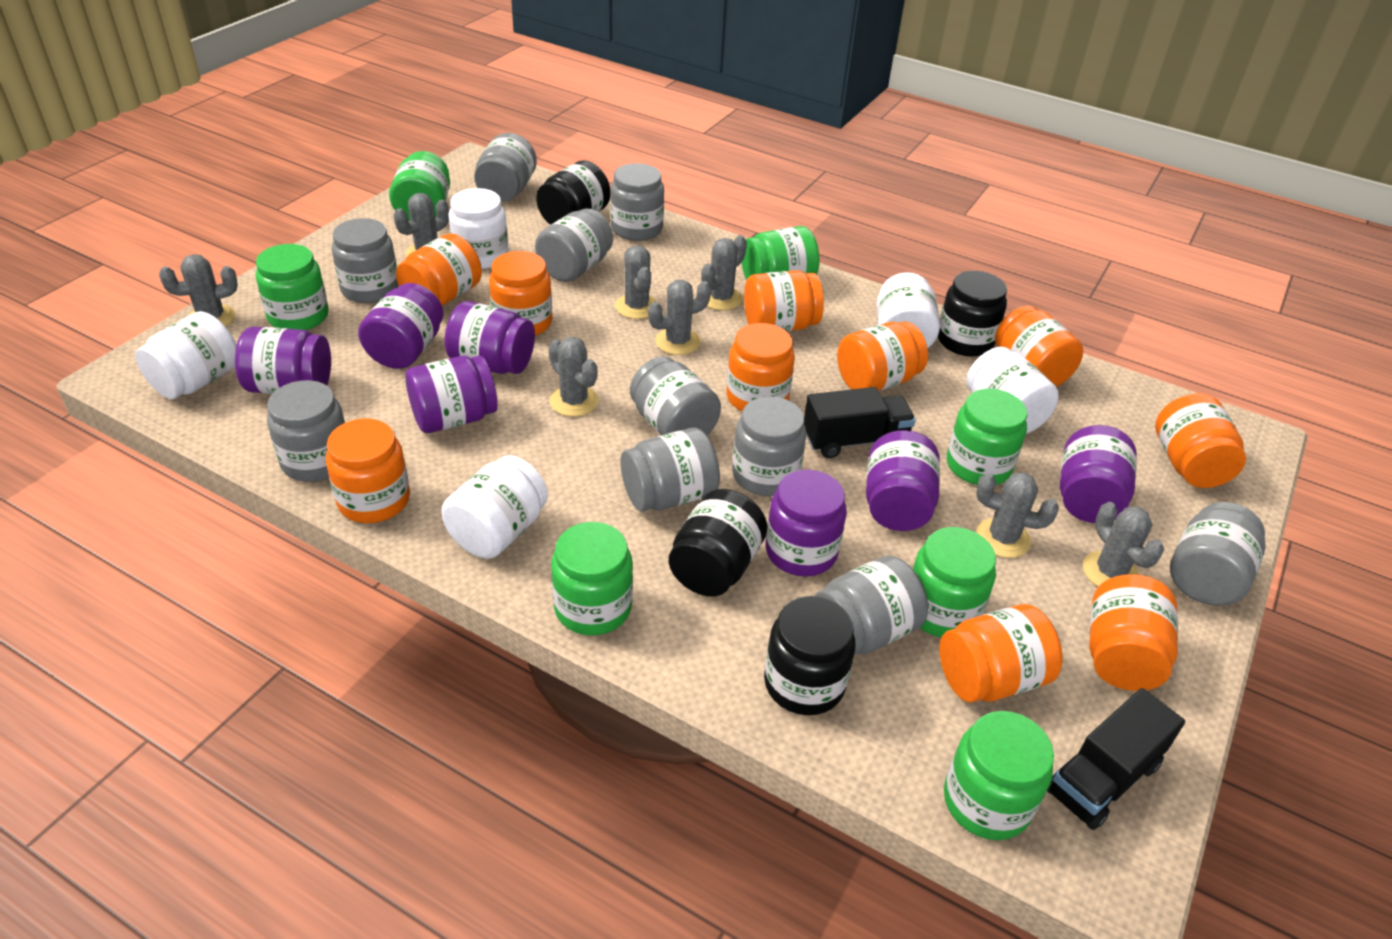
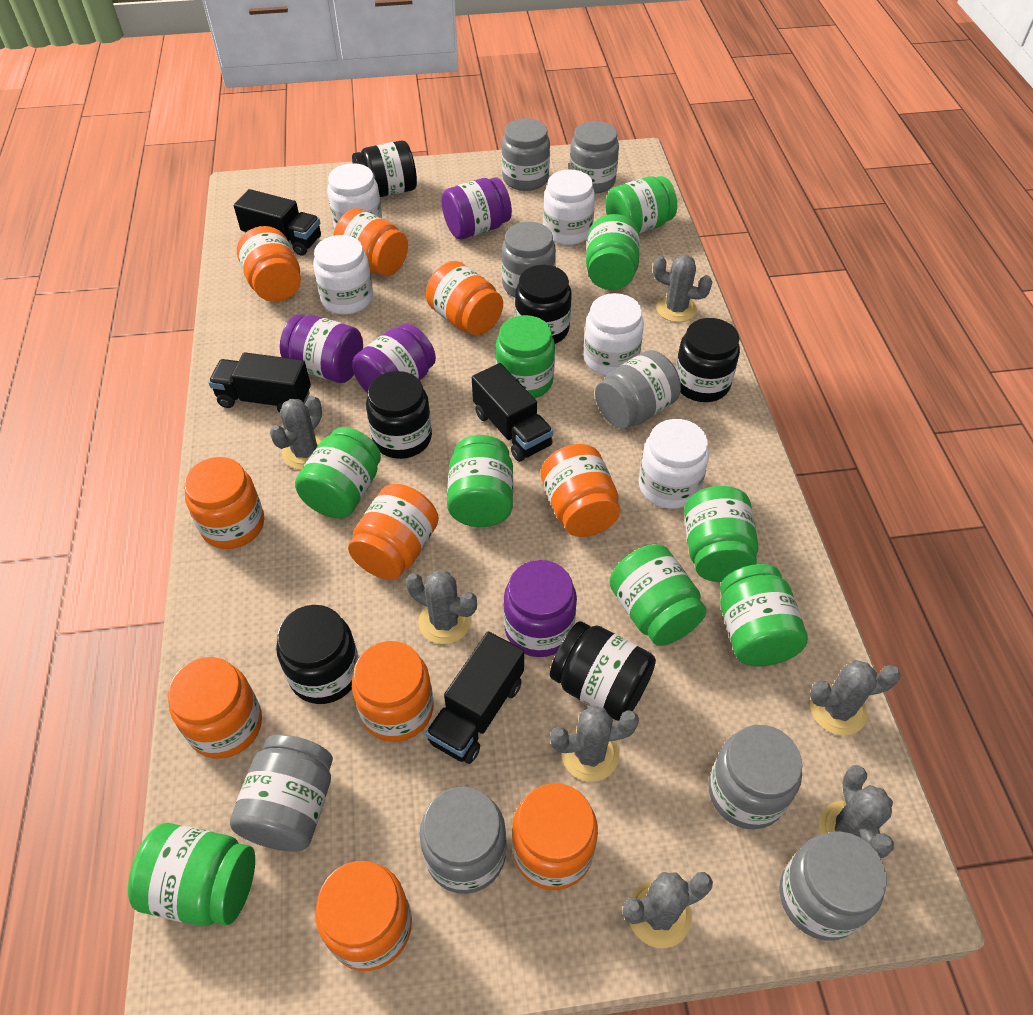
black jar: [536,160,611,225] [669,489,768,596] [764,596,856,715] [938,271,1007,357] = 4 -> [276,605,359,704] [352,141,417,197] [366,371,432,459] [515,265,572,344] [550,621,656,721] [675,318,740,402] = 6
black truck: [804,387,916,458] [1047,688,1185,830] = 2 -> [208,352,311,413] [234,189,321,256] [426,631,524,764] [472,363,553,462] = 4
green jar: [256,244,329,330] [389,151,450,221] [551,522,633,636] [742,226,820,280] [913,527,996,637] [944,711,1054,840] [947,389,1027,485] = 7 -> [128,823,255,926] [295,427,381,518] [447,435,513,527] [496,315,555,398] [586,214,640,290] [606,176,677,234] [609,544,707,646] [684,486,758,582] [720,564,808,666] = 9
grey cactus: [159,254,238,326] [394,193,449,256] [548,337,599,417] [615,246,657,319] [648,280,711,355] [701,235,747,310] [976,473,1059,558] [1083,502,1164,587] = 8 -> [270,396,323,470] [406,570,477,644] [550,706,639,782] [622,872,713,948] [653,255,712,322] [810,660,901,735] [819,765,894,858] = 7
grey jar: [267,380,345,482] [332,218,399,303] [474,133,537,202] [535,208,613,282] [610,163,664,241] [621,428,720,511] [630,357,721,435] [732,396,807,496] [815,556,928,655] [1170,502,1266,606] = 10 -> [230,734,333,852] [420,786,506,894] [502,118,550,191] [502,222,556,297] [569,121,619,194] [595,350,681,429] [708,725,802,829] [779,831,887,941] = 8
purple jar: [235,327,331,394] [358,283,443,369] [405,356,498,433] [445,301,535,374] [766,470,847,576] [866,430,940,531] [1060,425,1137,523] = 7 -> [280,314,363,383] [352,324,436,394] [441,178,512,240] [504,560,577,657] = 4

